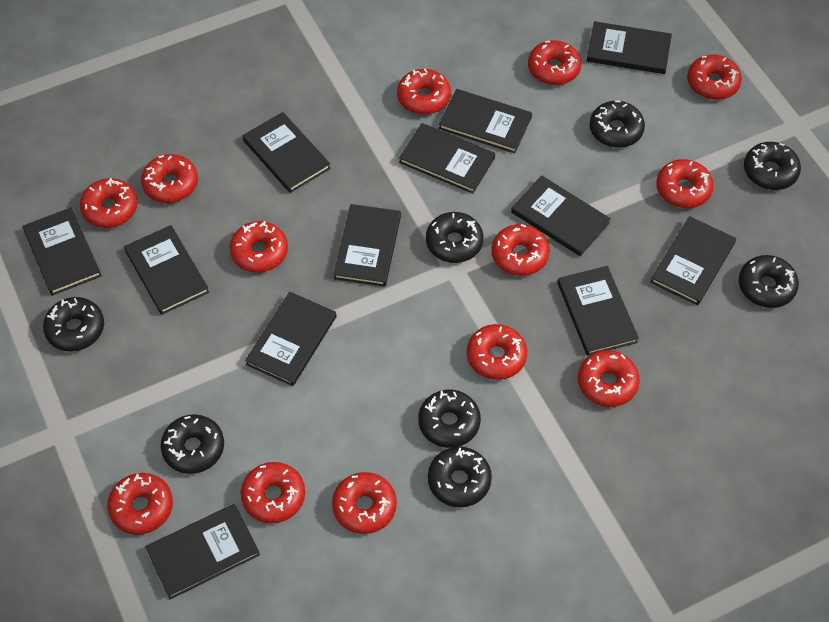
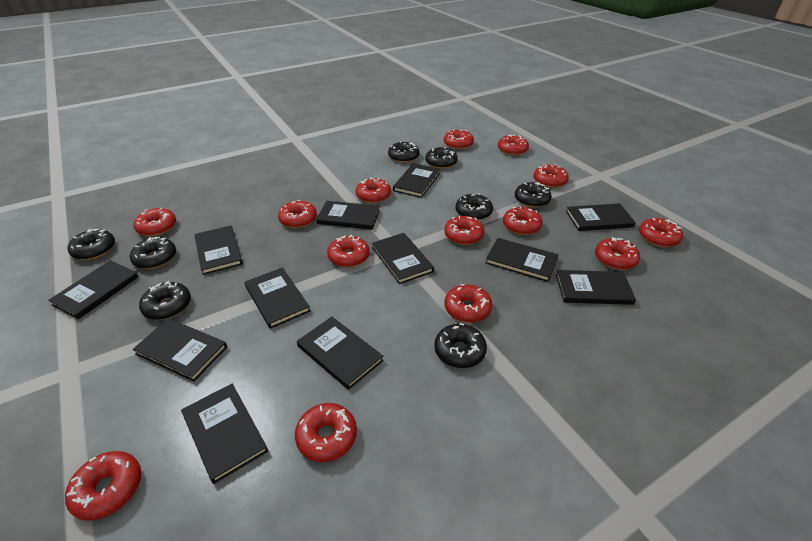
red donut: [80,178,138,228] [107,473,173,535] [141,154,198,203] [229,221,288,273] [241,462,305,523] [332,472,397,534] [397,69,451,115] [467,324,527,380] [491,224,550,276] [528,40,582,85] [578,350,640,407] [656,159,714,208] [687,55,742,100] = 13 -> [65,451,141,521] [133,208,176,236] [278,200,317,228] [295,403,357,462] [327,235,370,267] [356,177,391,203] [444,130,474,149] [444,216,484,245] [444,284,493,323] [498,134,529,155] [503,207,543,235] [534,164,569,188] [595,237,640,270] [639,218,683,247] = 14

